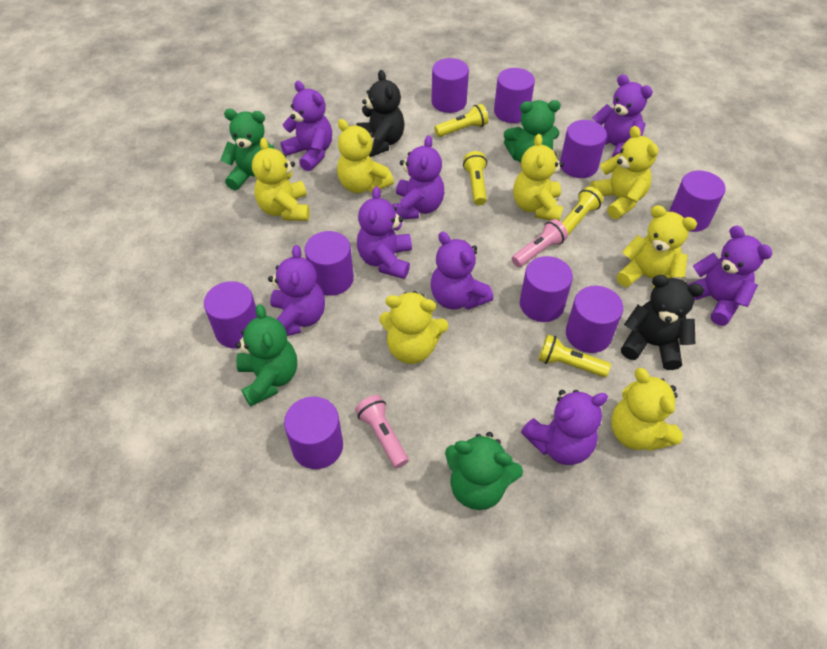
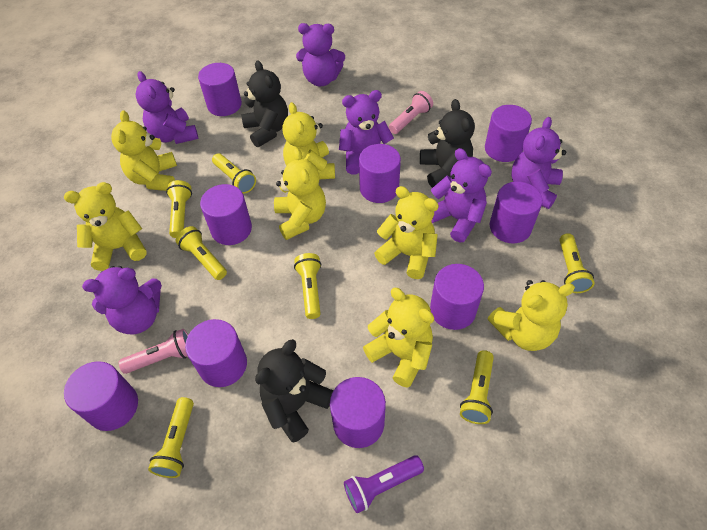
black teddy bear: [356,70,405,157] [621,275,704,370] = 2 -> [241,60,288,147] [255,339,333,443] [420,99,475,188] = 3
green teddy bear: [220,109,274,191] [235,304,297,407] [445,432,523,510] [504,100,561,163] = 4 -> none = 0
purple flashlight: none = 0 -> [344,455,424,514] = 1
purple teddy bear: [268,245,325,336] [280,81,332,171] [357,186,412,279] [392,135,444,219] [431,231,493,310] [521,390,608,465] [592,74,653,157] [689,225,772,326] = 8 -> [82,266,162,334] [135,71,198,144] [296,23,345,86] [339,90,394,174] [431,148,492,242] [511,117,566,209] = 6
yellow flashlight: [434,104,488,137] [463,151,487,205] [538,334,611,377] [562,187,603,235] = 4 -> [148,397,194,478] [166,180,192,238] [176,226,227,280] [212,153,256,194] [294,253,321,319] [460,350,494,424] [559,233,595,293] = 7

